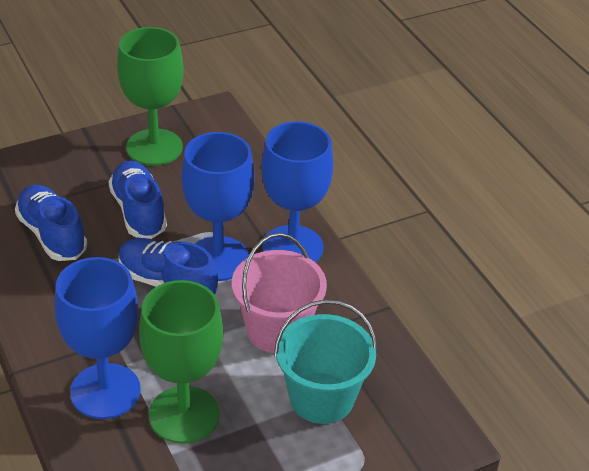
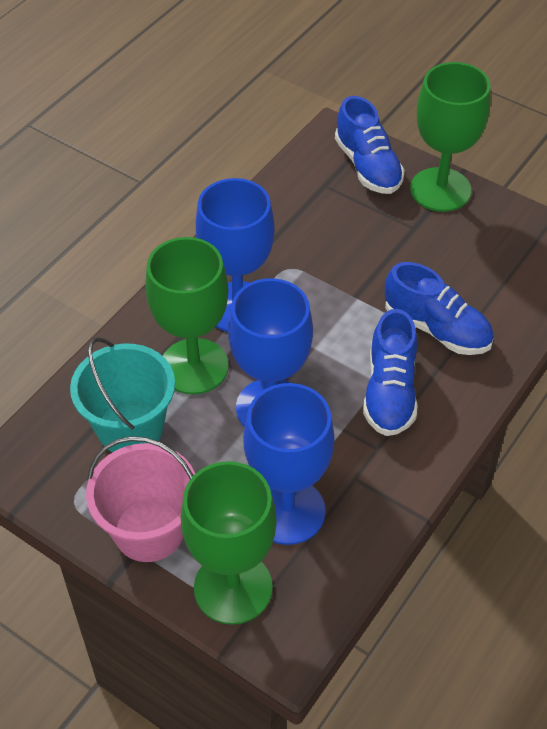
green goblet: [117,27,184,166] [139,280,223,444] = 2 -> [145,237,229,395] [181,461,277,625] [410,62,490,212] = 3

